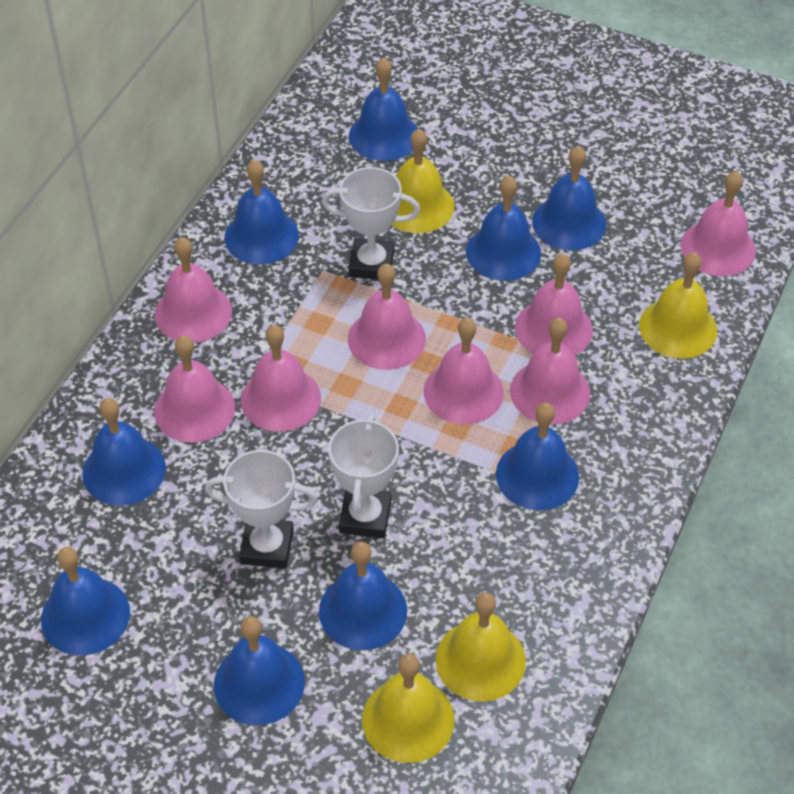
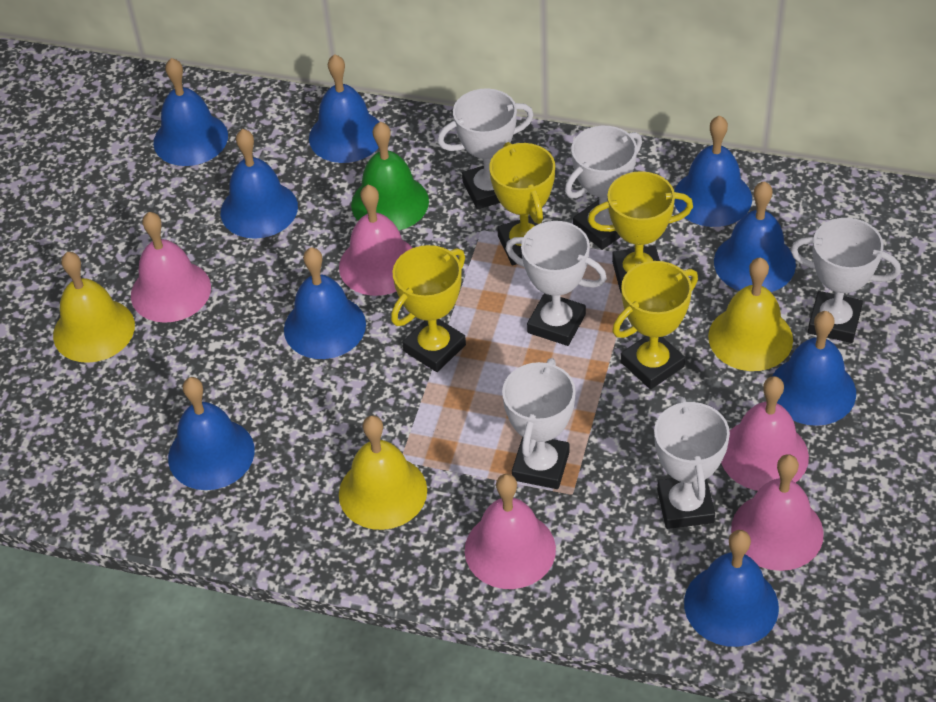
green bell: none = 0 -> [351,122,429,230] = 1
pink bell: [154,336,235,443] [155,237,232,343] [241,325,321,432] [348,264,426,370] [424,318,504,424] [510,318,590,425] [515,254,593,356] [681,171,756,276] = 8 -> [131,212,211,323] [339,185,413,296] [465,474,556,589] [721,376,809,491] [731,454,823,571] = 5
white trophy: [205,450,318,569] [322,167,420,280] [328,414,399,538] = 3 -> [437,88,534,209] [502,358,576,489] [506,221,607,346] [565,126,642,250] [654,397,730,529] [791,218,901,343] = 6
yellow bell: [362,654,454,763] [392,129,454,233] [436,592,526,702] [639,252,717,359] = 4 -> [53,252,135,363] [339,415,427,530] [708,257,793,371] = 3
yellow trophy: none = 0 -> [391,245,466,372] [489,142,555,265] [588,171,693,293] [612,261,698,389] = 4

